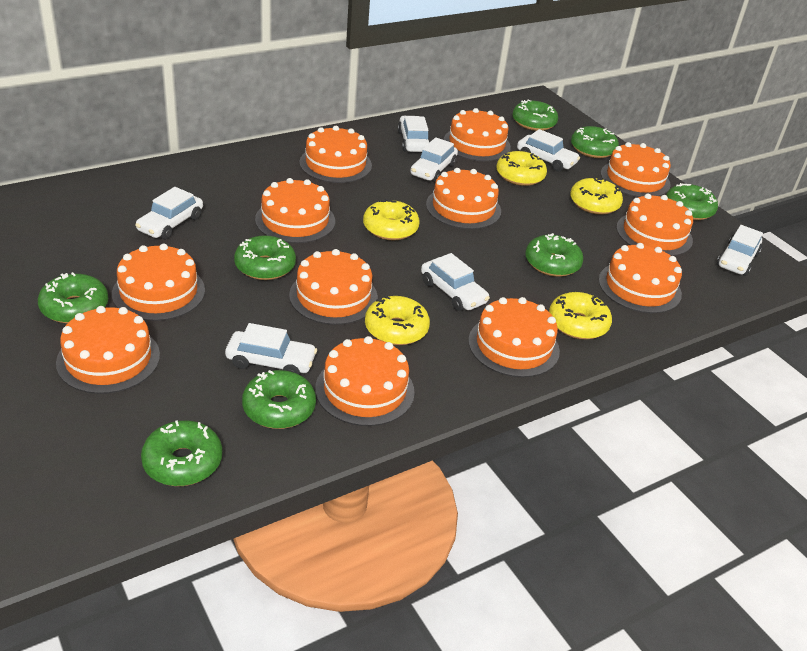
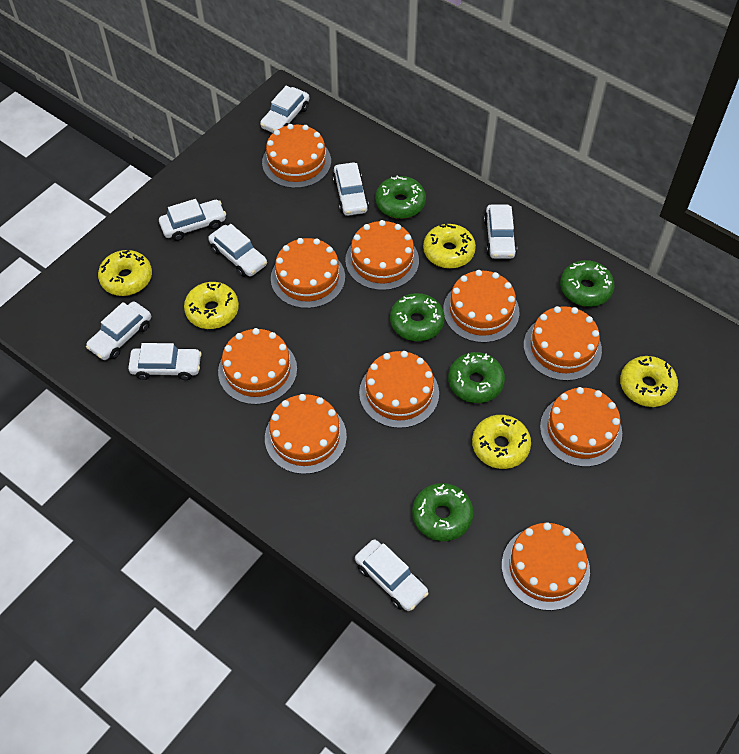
green donut: [38,272,108,324] [141,420,222,486] [234,235,296,280] [242,370,316,429] [512,99,558,131] [525,233,583,277] [571,126,619,158] [666,183,718,220] = 8 -> [375,175,426,219] [390,293,445,341] [412,483,474,541] [448,352,505,403] [560,260,614,307] = 5
orange cake: [56,306,160,394] [112,244,205,321] [255,178,335,243] [289,249,378,325] [300,126,372,183] [315,336,415,426] [426,168,501,229] [444,108,511,161] [468,297,560,377] [599,243,682,313] [601,142,671,197] [616,194,693,256] = 12 -> [218,328,297,405] [262,124,331,188] [265,394,347,474] [271,238,345,308] [345,220,419,290] [359,351,439,428] [443,270,519,343] [502,522,590,611] [524,306,602,381] [540,387,622,467] = 10
white car: [135,187,203,239] [225,323,317,375] [398,116,430,152] [411,137,458,182] [421,253,490,311] [517,129,580,172] [717,225,763,276] = 7 -> [86,301,151,360] [128,343,202,380] [159,199,226,241] [208,224,267,277] [260,86,309,133] [332,163,369,216] [355,539,429,611] [484,204,517,259] = 8

